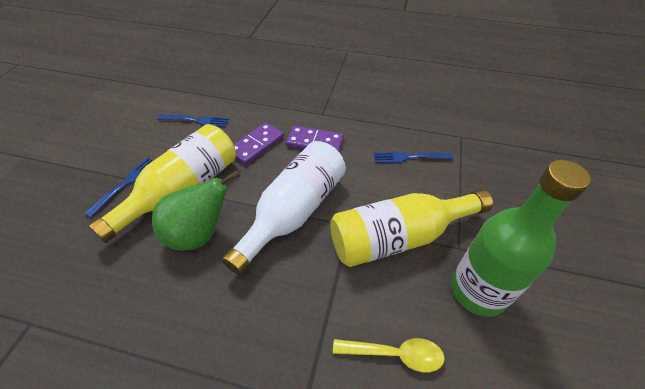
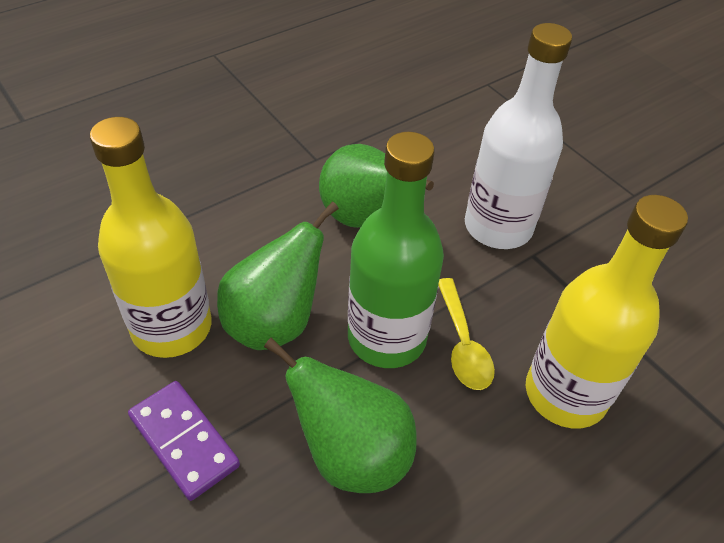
blue fork: [84,158,154,217] [157,115,229,127] [374,152,453,163] = 3 -> none = 0
green pear: [152,170,240,251] = 1 -> [217,202,339,350] [264,337,417,493] [319,144,434,228] = 3
purple domino: [233,122,284,165] [286,126,344,152] = 2 -> [128,381,240,501] = 1

